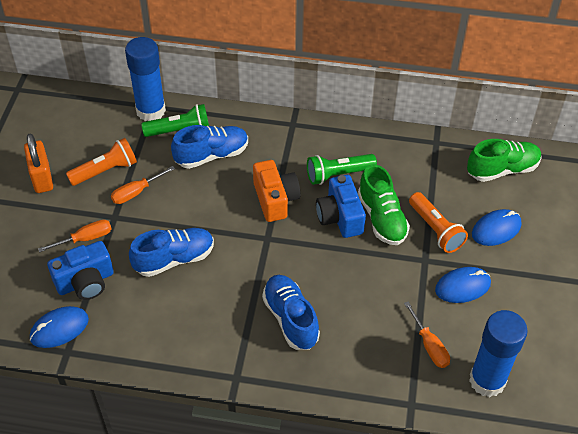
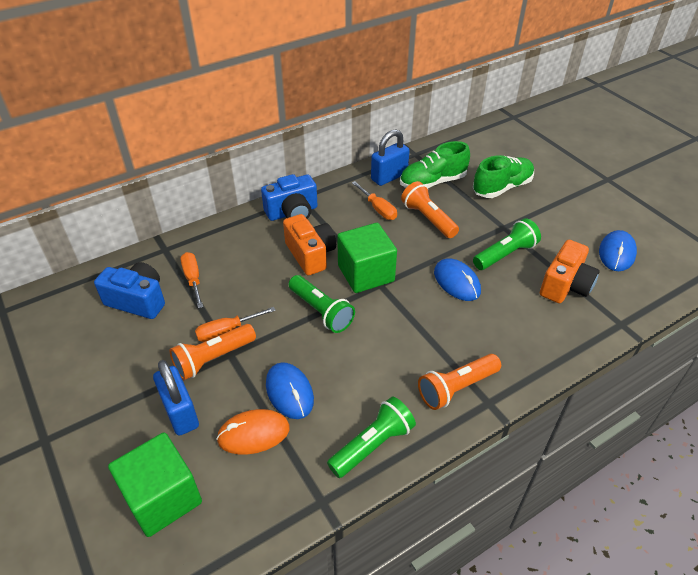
blue glue stick: [125,37,166,121] [469,310,528,397] = 2 -> none = 0
blue padlock: none = 0 -> [153,360,199,436] [371,129,410,186] = 2
blue shoe: [129,228,214,277] [171,125,248,169] [262,275,320,350] = 3 -> none = 0
green cube: none = 0 -> [108,432,202,537] [337,223,397,293] = 2
green flashlight: [141,104,209,137] [307,154,377,185] = 2 -> [289,275,355,333] [327,396,416,478] [473,218,541,270] = 3
orange camera: [253,160,301,222] = 1 -> [283,214,336,275] [540,240,600,303] = 2
orange flashlight: [66,138,137,186] [409,192,468,253] = 2 -> [169,324,256,380] [401,181,459,238] [418,354,501,410] = 3
orange mouse: none = 0 -> [216,409,290,454] = 1
orange padlock: [24,133,53,193] = 1 -> none = 0

